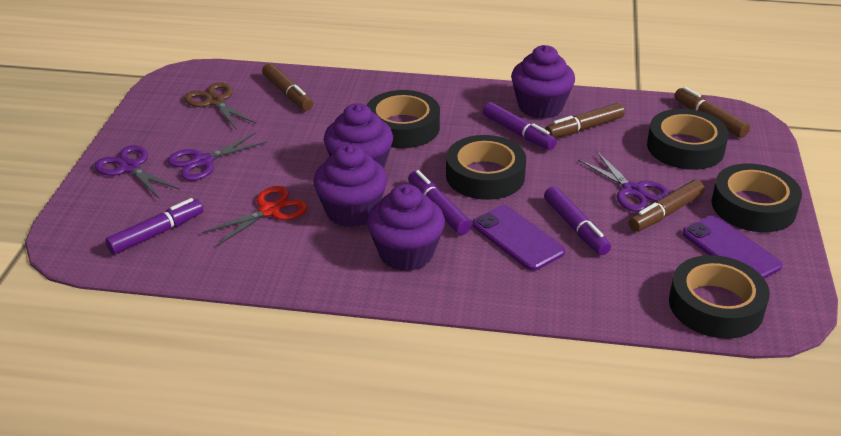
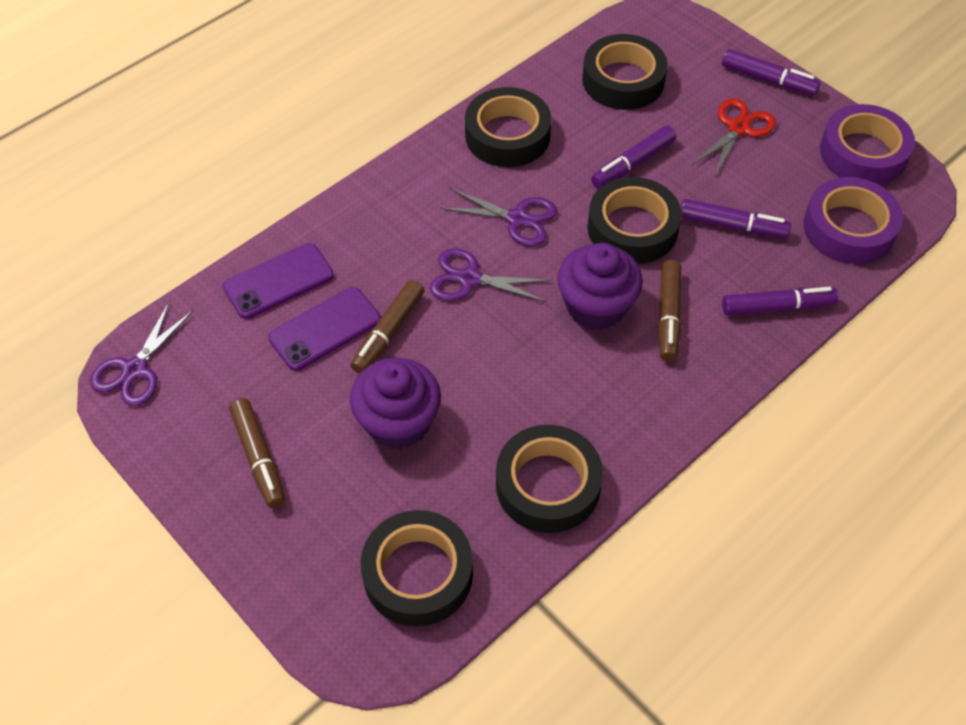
brown marker: [262,63,313,111] [545,103,625,138] [629,180,705,232] [674,87,750,138] = 4 -> [229,398,285,508] [350,280,424,374] [658,260,681,361] = 3
brown scissors: [184,82,256,130] = 1 -> none = 0
purple cupcake: [313,144,387,227] [324,103,393,168] [367,184,445,271] [511,45,575,119] = 4 -> [350,358,441,449] [557,243,643,330] = 2
purple tape: none = 0 -> [803,177,903,264] [820,104,915,185] = 2

